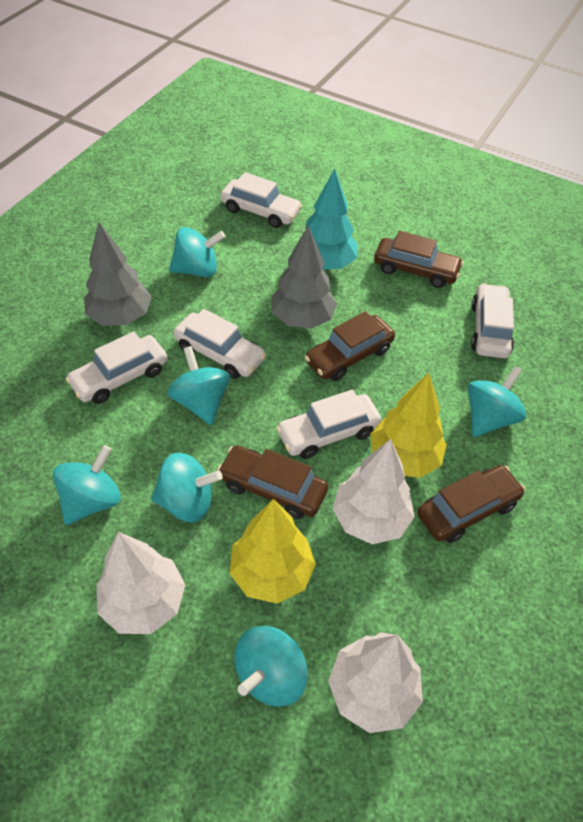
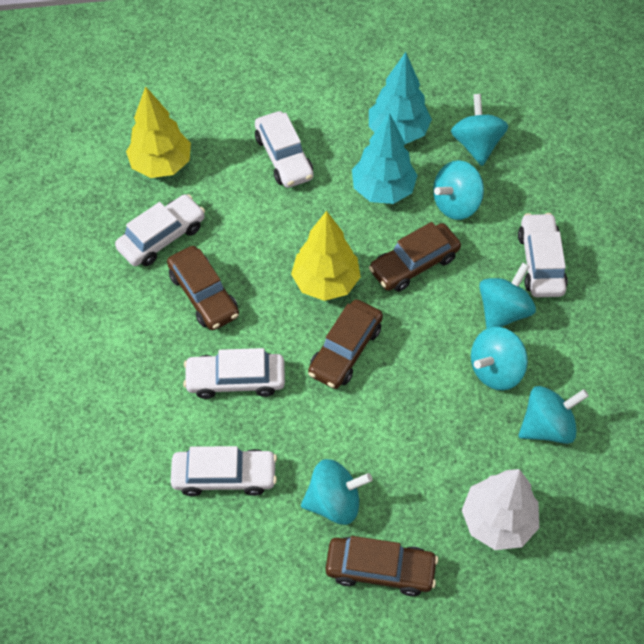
grey tree: [84,222,152,326] [271,225,337,329] = 2 -> none = 0
turquoise tree: [306,169,358,269] = 1 -> [352,113,418,204] [369,52,432,144] = 2
white tree: [97,532,185,634] [328,632,423,733] [333,439,415,544] = 3 -> [462,469,539,550] = 1

